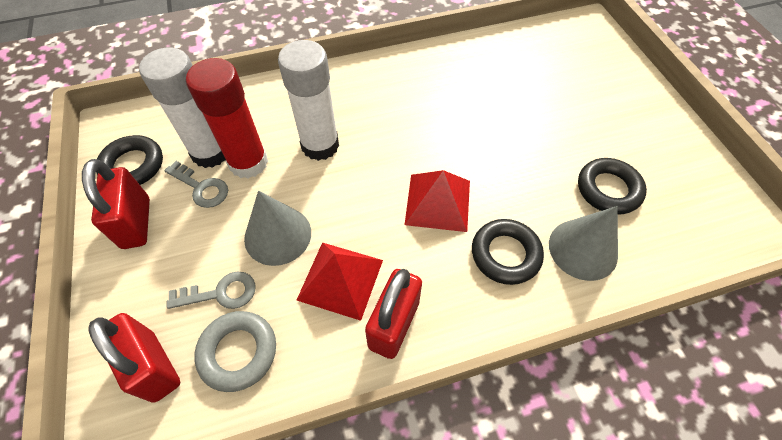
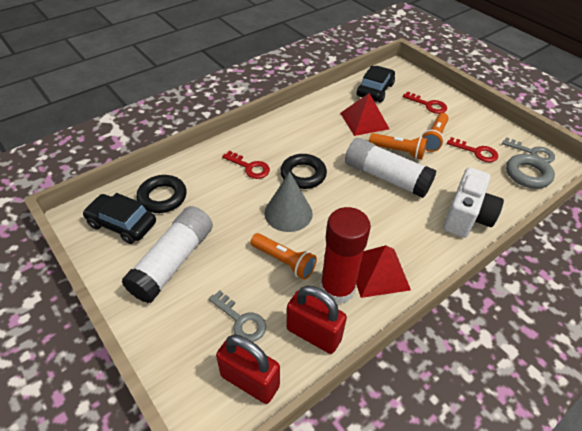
black car: none = 0 -> [83,193,156,244] [357,66,395,103] = 2
black ring: [96,135,163,185] [472,219,544,285] [578,158,647,214] = 3 -> [137,175,187,213] [280,154,327,189] = 2
grey cone: [244,191,311,266] [549,206,618,281] = 2 -> [264,171,313,232] = 1
orange flashlight: none = 0 -> [250,233,317,280] [369,133,427,160] [421,113,448,152] = 3
red key: none = 0 -> [222,151,270,179] [403,91,447,114] [447,137,498,162] = 3
red padlock: [82,159,150,249] [89,313,180,403] [365,269,422,359] = 3 -> [216,334,280,404] [286,286,347,354] = 2
white camera: none = 0 -> [443,167,504,238] = 1

